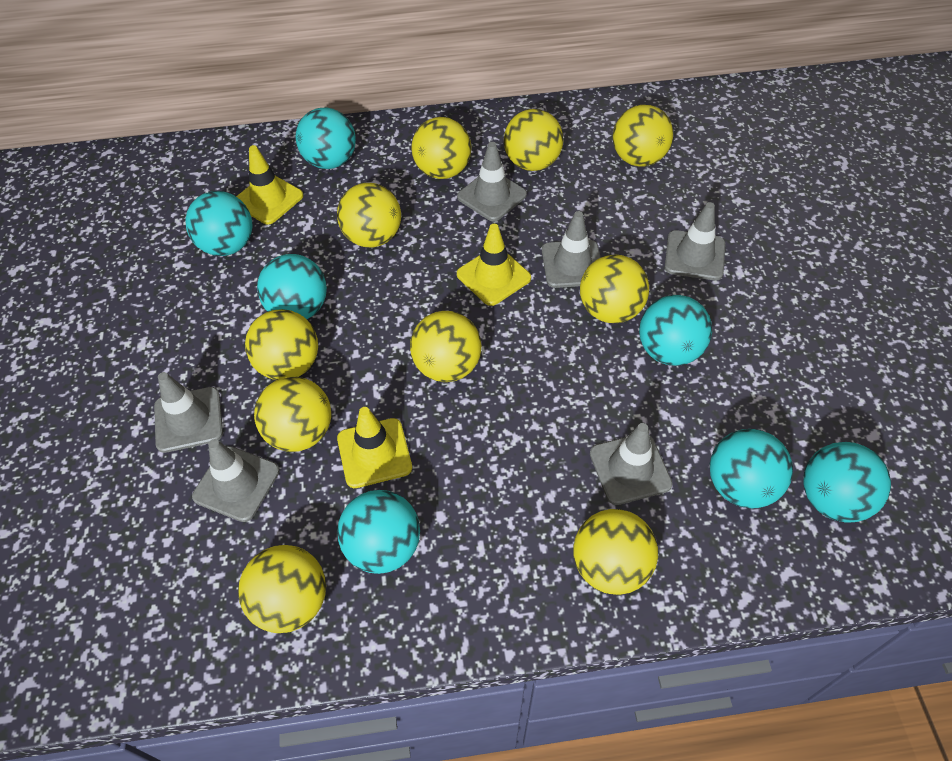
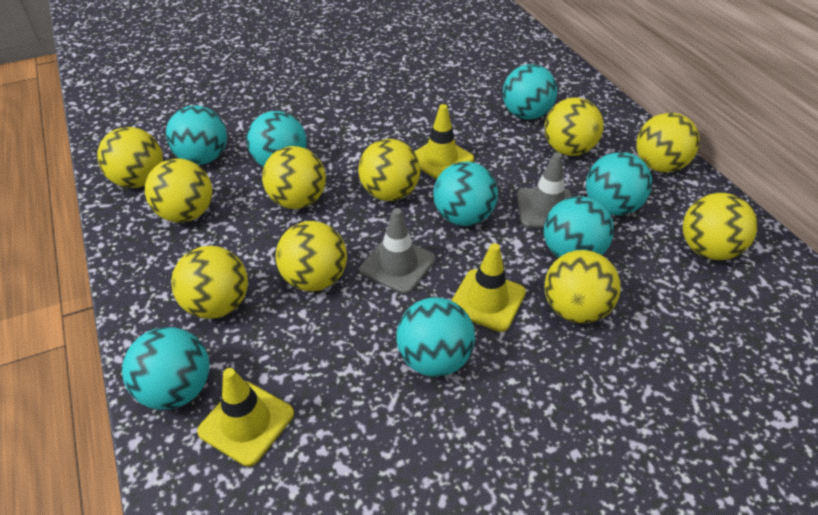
grey traffic cone: [154,372,223,453] [192,439,280,522] [457,142,527,221] [542,211,601,288] [590,423,673,505] [665,202,725,281] = 6 -> [360,208,436,294] [517,152,572,228] = 2
turquoise ball: [185,191,253,256] [257,254,327,319] [296,108,356,169] [337,490,420,574] [639,295,712,366] [710,429,793,509] [803,442,891,523] = 7 -> [122,327,209,410] [166,105,227,165] [247,111,307,167] [396,297,475,377] [433,161,498,226] [503,64,557,120] [544,196,614,258] [586,152,652,216] = 8

